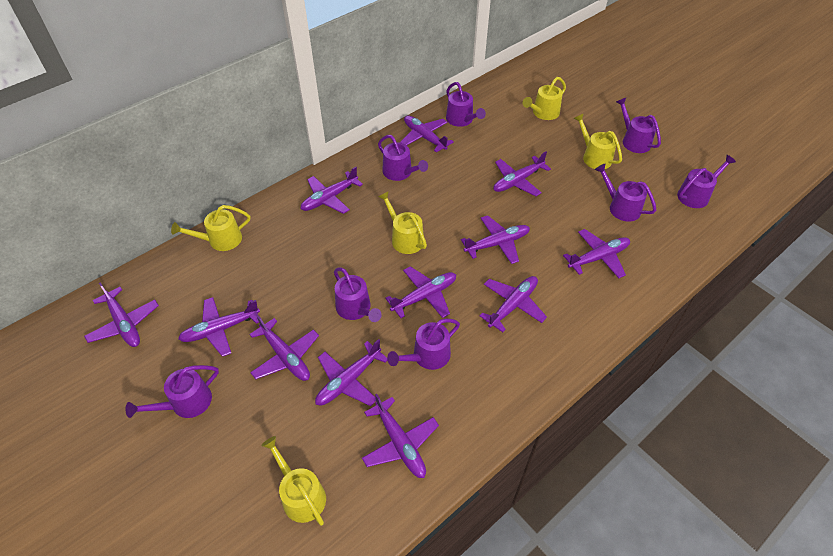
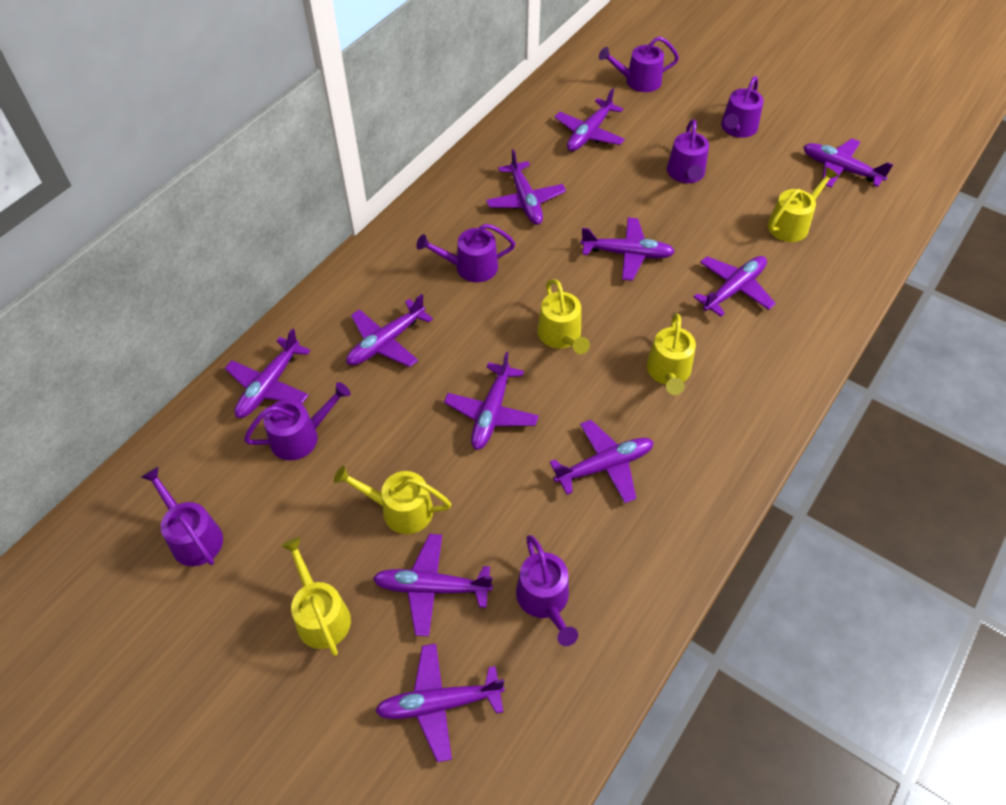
purple plane: [84,282,159,347] [178,297,260,357] [249,315,319,381] [301,167,363,214] [315,339,388,406] [362,394,439,478] [385,266,456,318] [400,115,454,152] [461,215,530,264] [480,276,547,332] [493,151,551,196] [563,229,630,278] = 12 -> [225,328,310,418] [346,294,433,367] [373,534,493,637] [375,644,505,762] [444,352,539,450] [486,149,566,225] [550,420,654,503] [555,88,625,151] [580,217,675,281] [694,256,776,317] [803,138,893,188] = 11
purple watering can: [125,365,219,418] [334,267,382,322] [378,135,428,181] [387,318,460,370] [446,82,486,127] [595,164,656,221] [616,98,661,153] [677,155,736,208] = 8 -> [141,467,223,566] [244,382,351,460] [416,224,515,282] [516,535,578,646] [599,36,679,92] [667,119,709,183] [721,76,764,138] = 7

